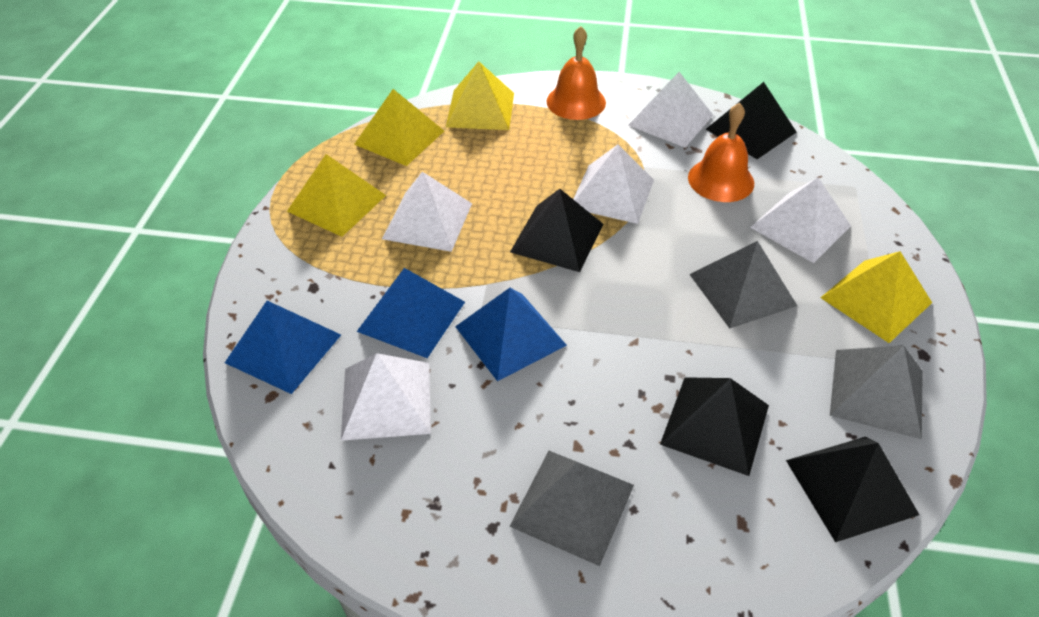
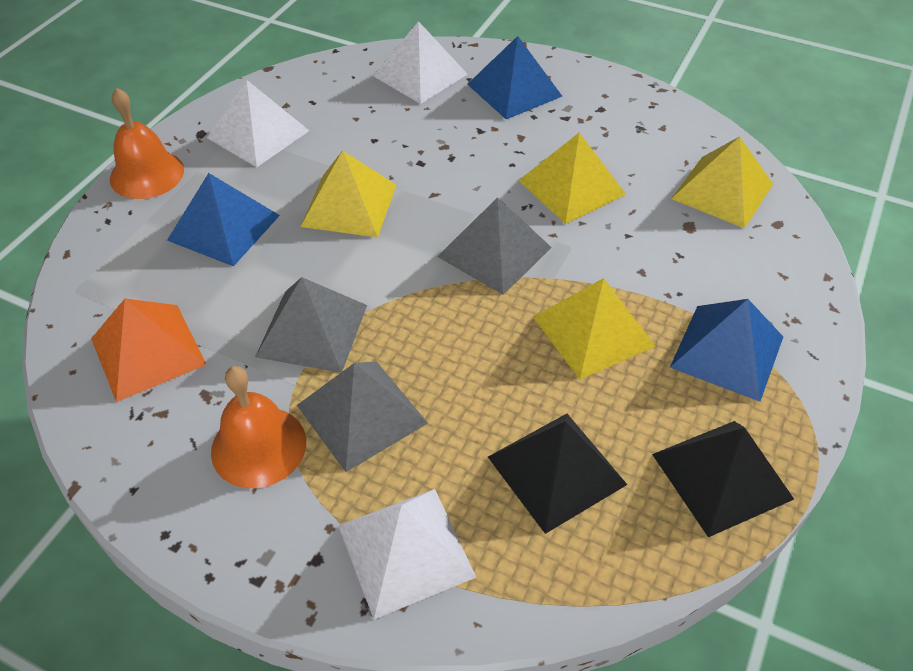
black pyramid: [510,189,603,272] [660,377,769,476] [706,82,796,159] [786,437,919,542] = 4 -> [488,414,628,534] [652,421,794,537] = 2
orange pyramid: none = 0 -> [91,299,207,402] = 1
white pyramid: [341,353,431,441] [382,172,472,252] [573,145,654,224] [628,72,713,148] [750,178,851,263] = 5 -> [207,79,309,167] [338,489,476,619] [373,21,468,104] = 3

